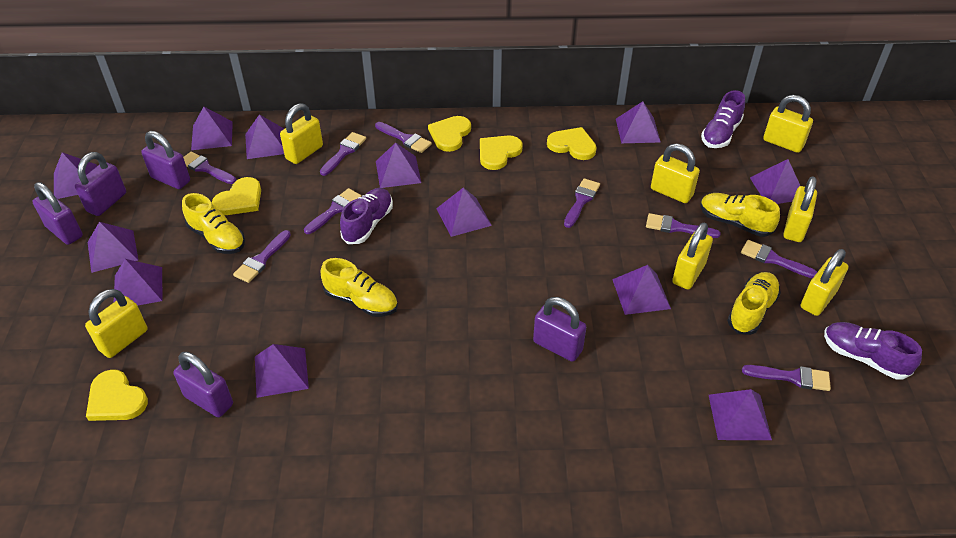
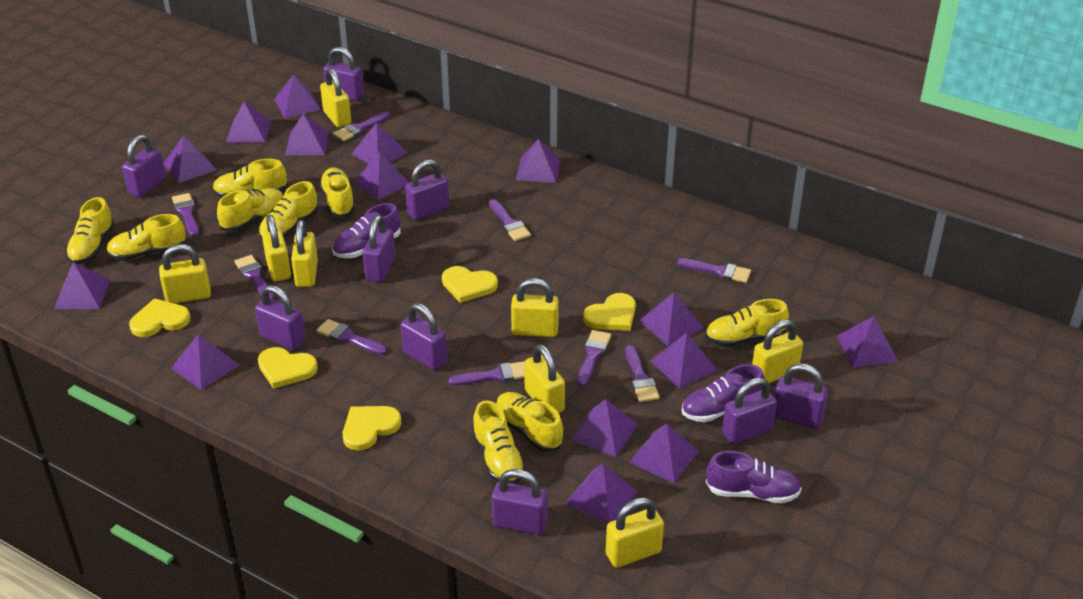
purple padlock: [32,182,83,245] [75,152,126,216] [141,131,190,189] [173,352,233,417] [533,297,586,362] = 5 -> [122,135,166,197] [255,285,305,350] [323,47,364,101] [363,215,395,282] [401,303,448,371] [405,160,449,220] [492,469,548,535] [722,378,777,445] [774,363,828,429] = 9
purple pyramid: [54,152,97,199] [88,222,138,273] [114,259,162,306] [191,107,233,150] [245,114,284,159] [255,344,309,398] [376,143,421,188] [436,187,492,237] [612,265,671,315] [616,101,661,143] [709,389,772,440] [750,159,800,204] = 12 -> [54,262,110,309] [163,136,216,183] [171,334,239,390] [226,101,271,143] [274,74,321,118] [285,113,329,155] [352,122,408,164] [354,152,410,200] [516,139,561,183] [565,464,638,524] [571,399,638,457] [629,424,699,483] [639,292,704,346] [651,333,717,389] [837,316,898,367] = 15
yellow padlock: [85,289,147,358] [280,103,323,164] [651,143,700,203] [672,222,713,290] [763,95,813,153] [784,176,817,242] [801,249,848,316] = 7 -> [159,244,211,304] [262,215,291,282] [291,220,318,287] [320,68,351,127] [511,278,559,337] [524,344,565,413] [606,497,664,568] [752,320,803,383] = 8
yellow shoe: [182,193,245,254] [320,258,398,317] [700,193,780,237] [727,272,781,335] = 4 -> [66,197,115,264] [106,214,186,261] [212,159,288,198] [217,188,284,232] [259,181,319,240] [319,168,355,217] [472,400,526,484] [496,392,564,452] [705,299,789,347] = 9

